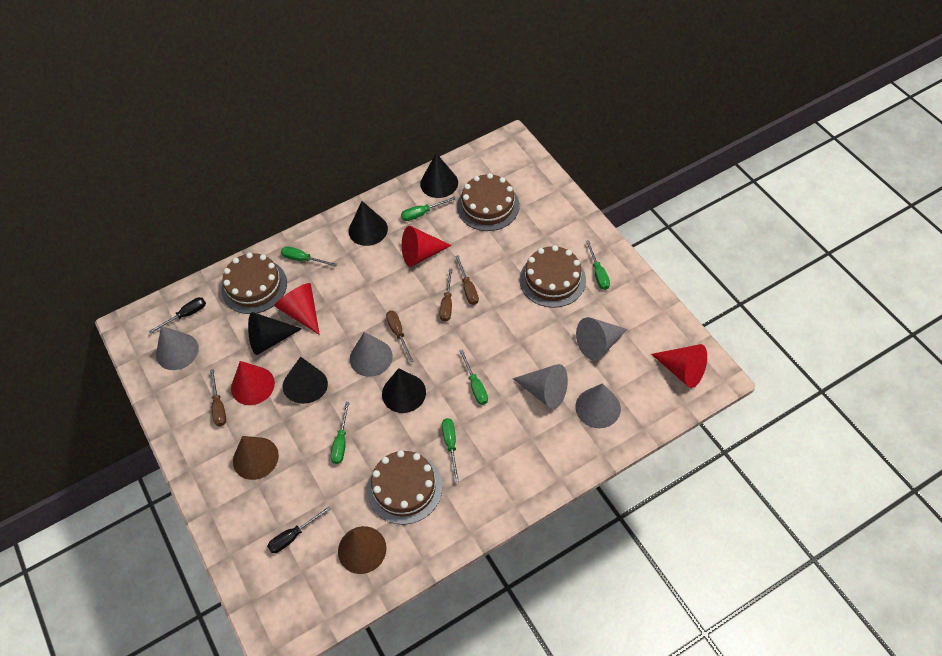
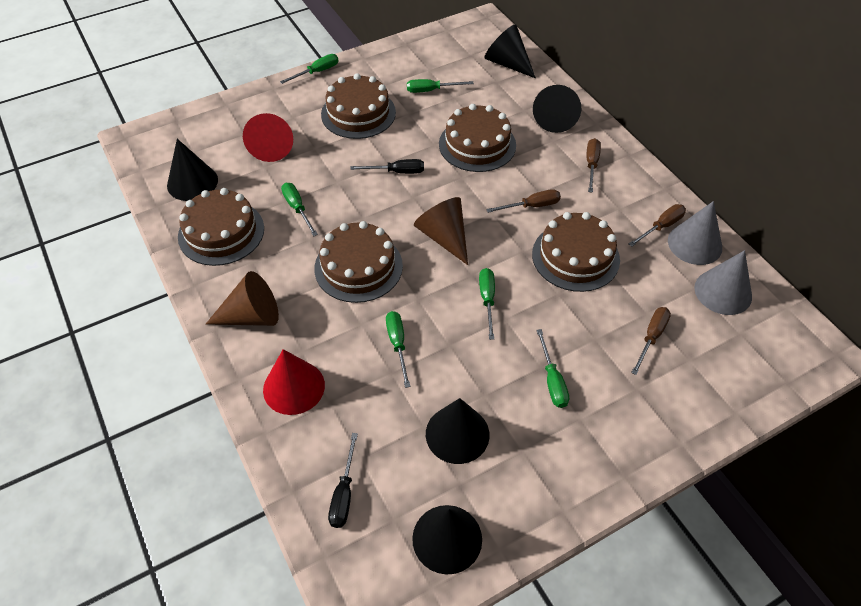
brown cake: [221,252,287,314] [367,450,443,525] [457,173,519,231] [520,245,586,308] = 4 -> [178,188,264,266] [314,221,403,303] [321,73,396,139] [439,104,516,172] [532,212,620,292] = 5
grey cone: [156,326,199,370] [350,332,393,377] [513,364,568,409] [575,383,621,428] [576,317,627,361] = 5 -> [668,201,722,265] [694,250,752,315] = 2
red cone: [231,361,275,405] [275,283,320,335] [402,226,452,267] [651,344,707,388] = 4 -> [243,113,293,162] [263,349,325,415] = 2

